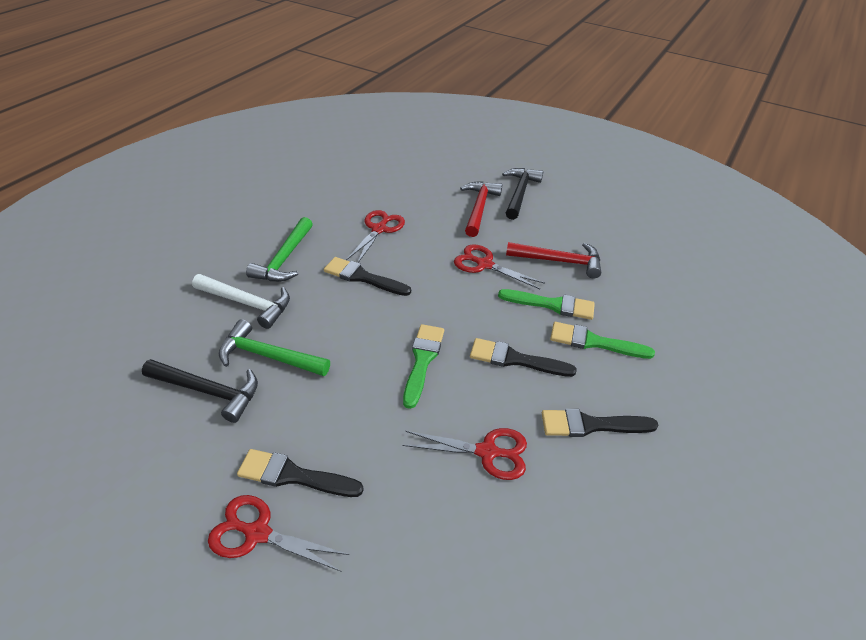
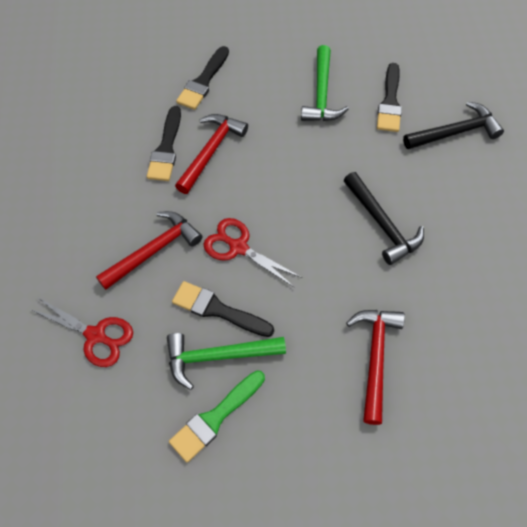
green brush: [403,324,444,409] [498,289,595,320] [550,322,655,359] = 3 -> [169,370,265,463] = 1
red hammer: [460,181,502,237] [506,242,601,278] = 2 -> [96,211,202,290] [175,114,248,194] [346,310,405,425] = 3
red scissors: [208,495,349,572] [346,210,405,263] [403,428,527,480] [454,244,545,289] = 4 -> [29,297,133,367] [203,218,302,288] = 2
white hammer: [192,274,290,329] = 1 -> none = 0

